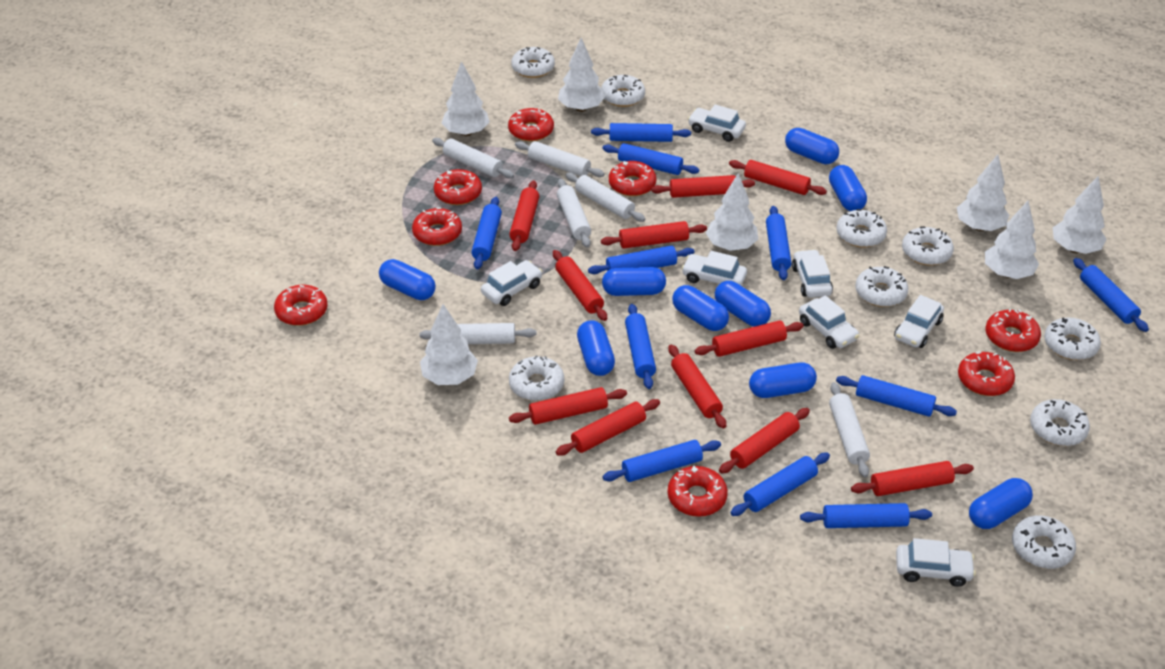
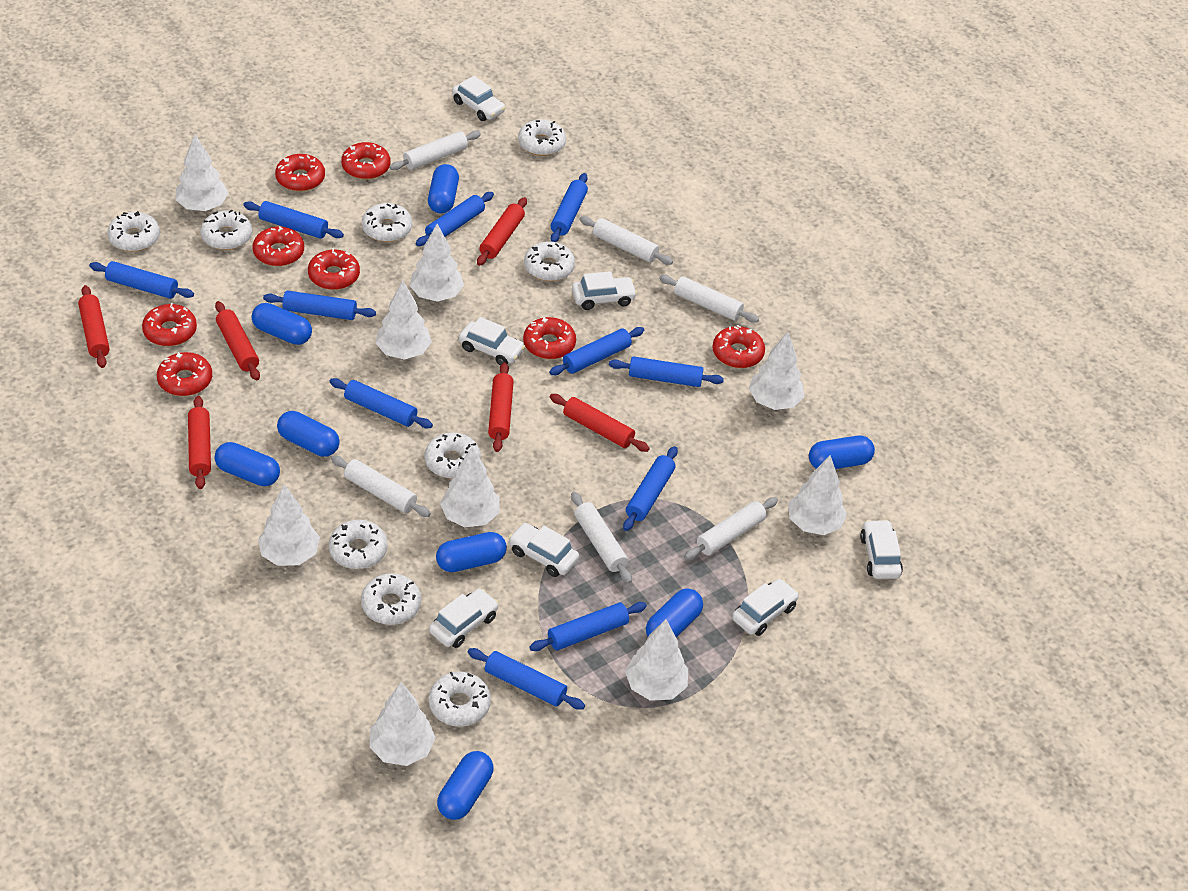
blue capsule: [379,259,436,300] [577,320,615,376] [602,267,666,296] [672,285,729,331] [715,281,771,327] [749,363,817,398] [785,128,839,164] [829,165,867,211] [969,478,1033,529] = 9 -> [215,442,280,486] [252,303,312,345] [277,411,340,457] [428,164,459,214] [436,532,507,572] [437,751,494,820] [646,588,703,638] [809,436,875,469] = 8
red rolling pin: [509,387,627,425] [510,180,539,251] [553,250,607,321] [556,399,660,456] [601,221,707,249] [651,175,755,198] [668,344,726,428] [695,320,804,357] [719,408,810,474] [729,160,827,195] [851,461,974,496] = 11 -> [78,285,110,368] [188,396,211,489] [215,301,260,380] [477,197,527,266] [488,363,514,452] [550,394,650,452] = 6
white tree: [420,304,478,385] [442,61,490,136] [558,38,605,112] [706,173,758,251] [957,154,1009,231] [985,201,1039,279] [1053,176,1106,254] = 7 -> [175,135,228,211] [258,484,320,566] [369,682,436,766] [376,281,432,360] [409,224,464,302] [440,446,499,527] [625,619,688,701] [749,332,804,410] [788,455,847,535] = 9

